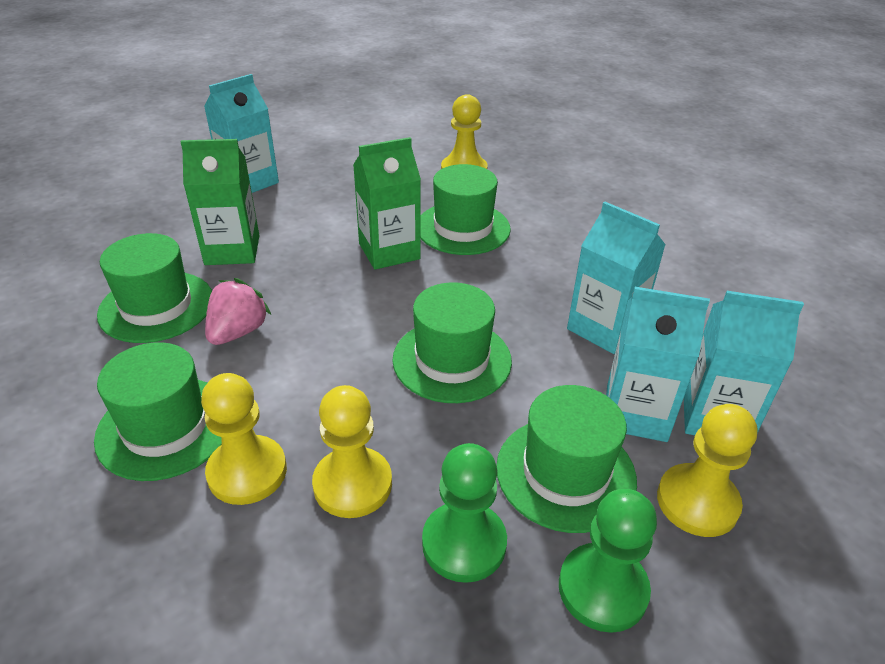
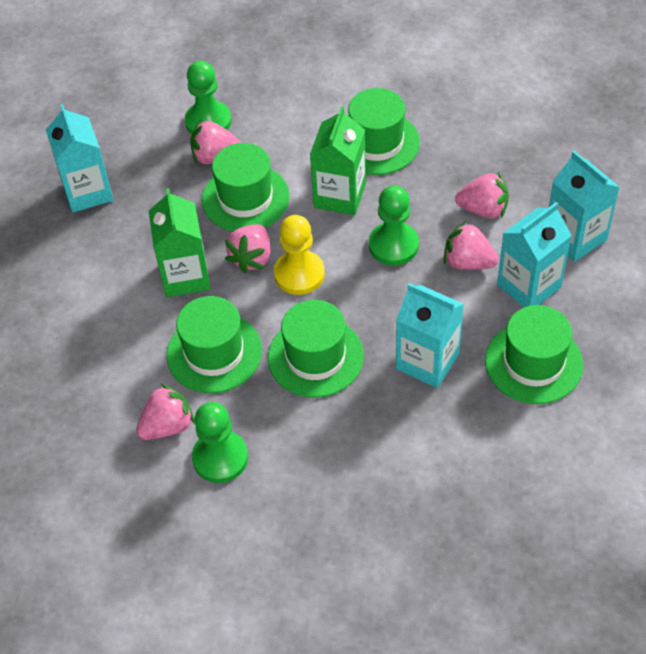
green pawn: [422,443,507,583] [559,489,657,633] = 2 -> [185,61,232,134] [192,402,248,483] [369,185,419,266] = 3
pink strawberry: [205,278,271,345] = 1 -> [136,383,195,440] [190,119,241,164] [225,224,271,273] [444,221,498,270] [455,171,509,218] = 5
yellow pawn: [201,373,287,505] [312,385,392,518] [441,94,487,169] [657,404,758,537] = 4 -> [274,215,325,295] = 1

